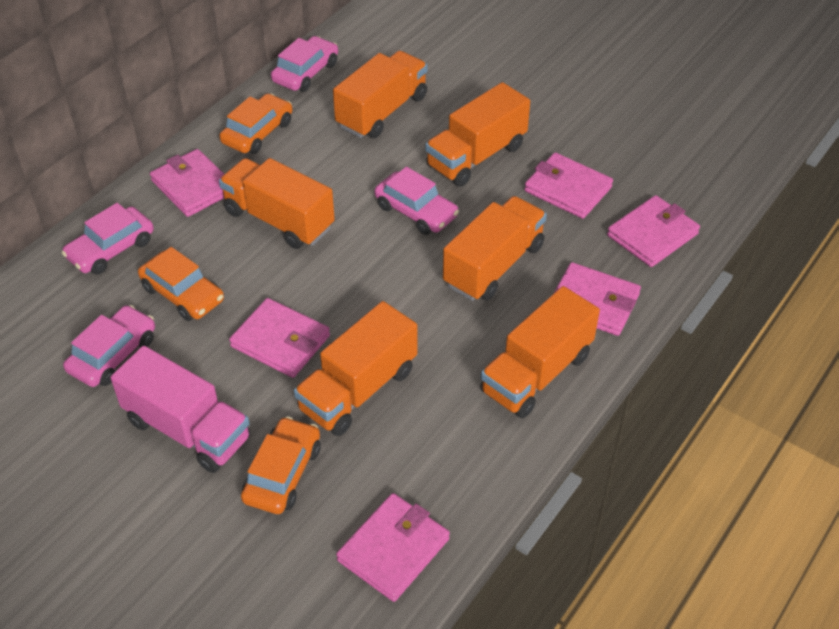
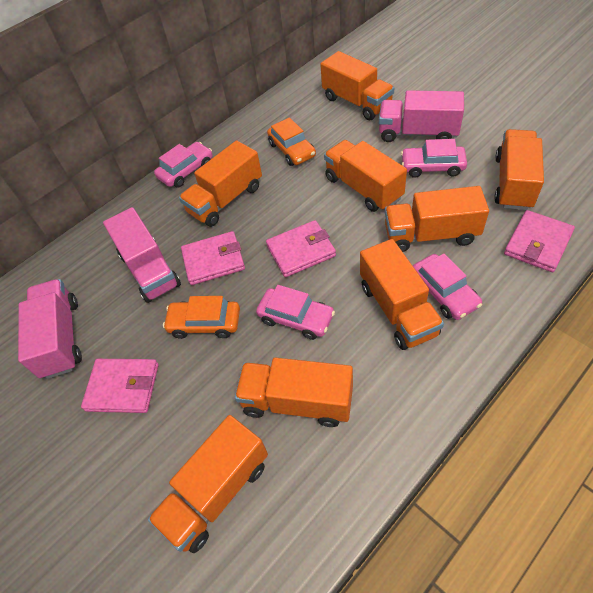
orange car: [138,247,224,321] [219,93,292,154] [241,416,320,514] = 3 -> [163,296,240,339] [267,117,316,166] = 2
orange truck: [219,158,335,249] [294,301,417,436] [333,51,428,138] [425,82,530,187] [443,196,547,301] [480,286,600,418] = 6 -> [148,415,268,553] [179,140,262,227] [235,358,353,427] [320,51,394,121] [324,140,407,212] [360,239,444,350] [385,186,489,252] [494,129,544,210] = 8
pink truck: [110,346,250,473] = 1 -> [18,279,82,379] [103,207,181,303] [379,90,464,142] = 3
pink wallet: [150,149,224,217] [229,298,330,378] [336,493,450,602] [524,152,613,219] [553,262,641,336] [607,195,700,267] = 6 -> [81,359,159,413] [181,231,245,285] [266,220,336,277] [504,210,575,272] = 4

